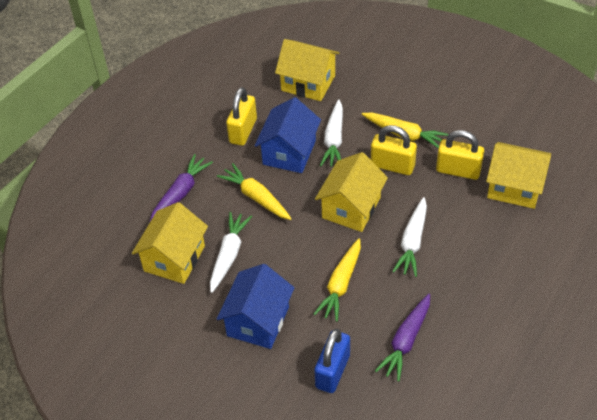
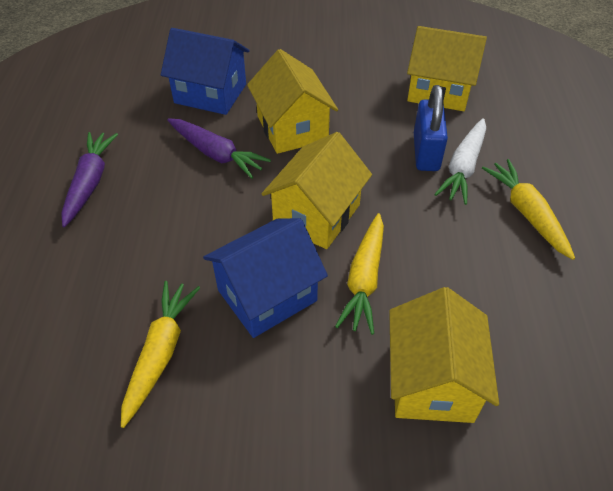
white carrot: [210,212,252,293] [320,99,343,167] [392,197,427,277] = 3 -> [434,118,486,205] = 1
yellow padlock: [226,87,257,146] [371,125,417,175] [436,130,484,180] = 3 -> none = 0

